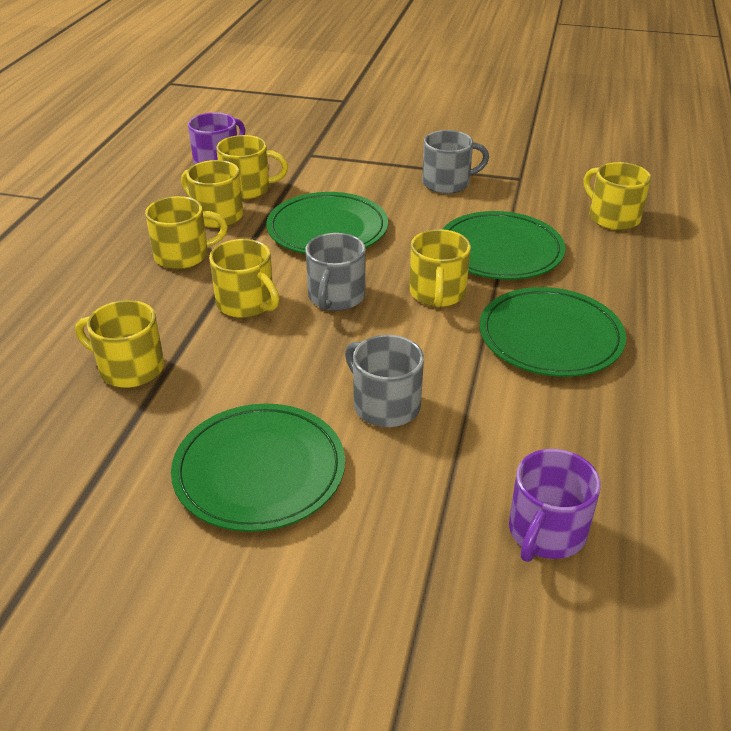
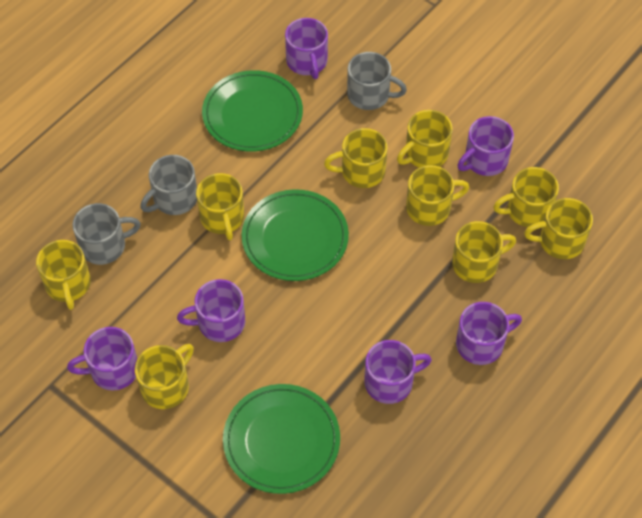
green plate: [171,404,345,532] [266,192,388,254] [443,211,565,280] [479,287,626,377] = 4 -> [202,70,303,152] [223,384,340,494] [242,189,349,281] = 3
purple mug: [188,112,245,165] [509,449,601,562] = 2 -> [67,327,137,391] [177,279,245,342] [285,18,328,79] [364,340,432,404] [456,302,522,365] [457,116,514,176] = 6
yellow mug: [75,300,164,388] [145,196,228,269] [181,160,243,228] [209,239,280,318] [216,135,288,199] [409,229,471,307] [584,162,651,230] = 7 -> [36,240,91,310] [135,344,194,409] [196,173,245,241] [324,128,388,188] [397,110,453,168] [406,165,469,226] [452,221,516,283] [493,167,559,227] [524,198,593,259] = 9

